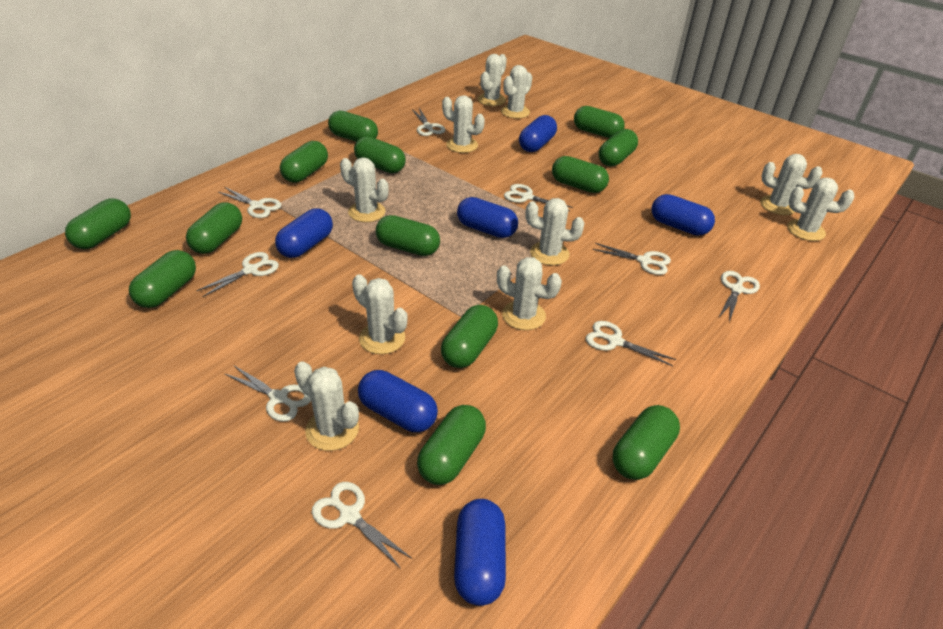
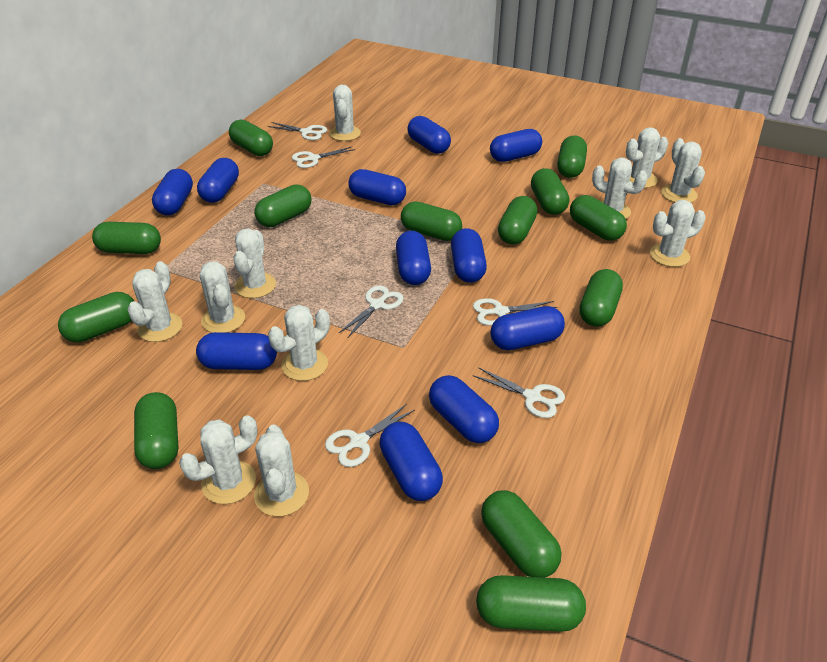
blue capsule: [275,208,333,258] [358,370,438,432] [454,499,506,606] [457,197,518,238] [519,115,557,152] [652,194,715,236] = 6 -> [152,169,193,215] [196,332,277,370] [197,158,239,203] [348,169,406,205] [379,422,443,501] [396,231,431,285] [407,116,451,154] [429,375,499,443] [451,228,487,283] [490,129,542,162] [490,306,565,350] = 11
white cactus: [294,361,359,451] [340,157,389,222] [352,274,407,354] [442,95,485,153] [478,54,507,106] [497,257,562,330] [501,65,532,119] [526,198,584,265] [761,154,823,215] [787,178,854,241] = 10 -> [127,261,182,342] [179,415,258,504] [200,261,245,333] [233,229,276,298] [254,425,309,517] [268,305,330,381] [329,84,361,141] [592,157,648,219] [626,127,668,188] [650,200,705,267] [661,138,705,202] = 11
white scissors: [196,252,279,297] [218,187,281,218] [224,366,311,422] [312,482,412,569] [412,108,445,136] [504,184,573,211] [586,321,676,366] [593,243,671,275] [719,271,760,322] = 9 -> [268,122,327,140] [292,146,356,168] [325,404,415,467] [338,285,404,339] [473,298,557,326] [473,367,565,418] = 6

